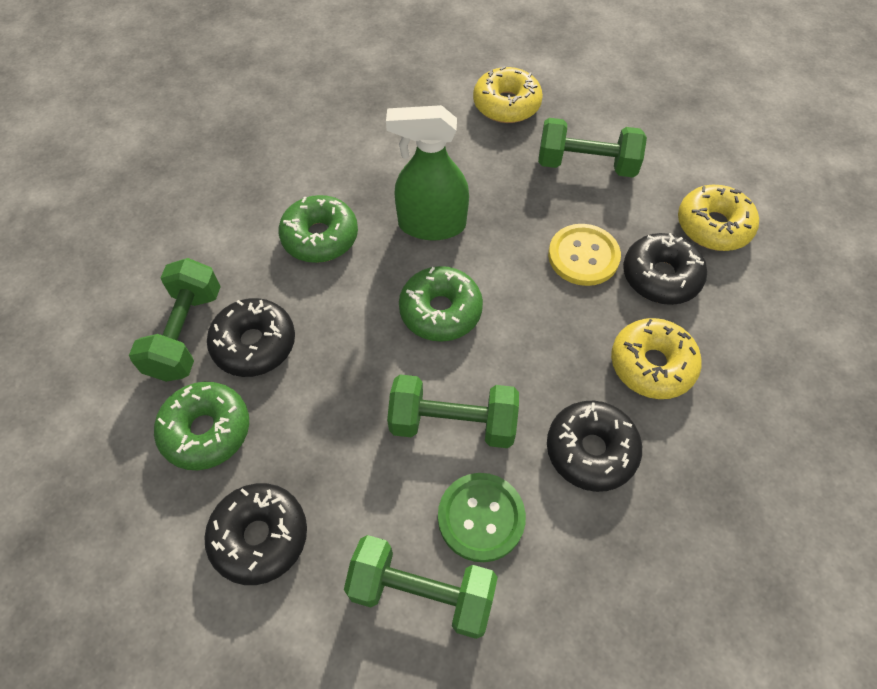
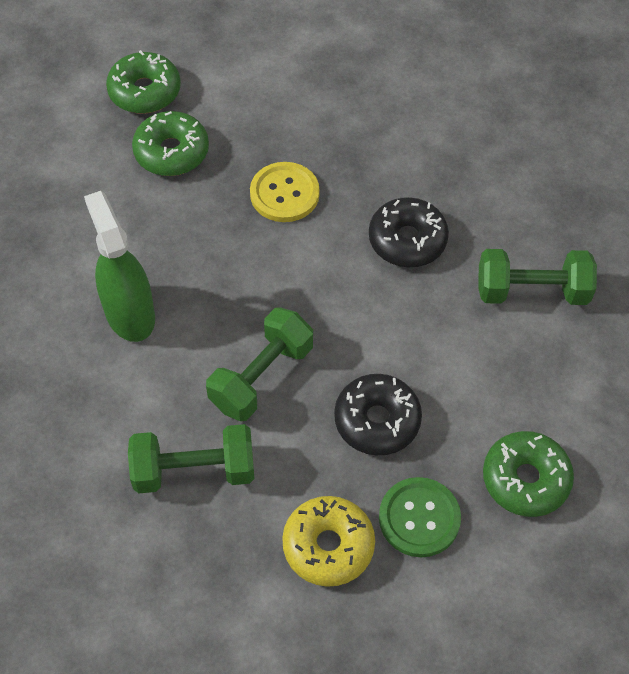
black donut: [204,483,307,585] [207,298,295,377] [547,401,642,492] [623,233,707,305] = 4 -> [334,374,422,455] [369,197,449,267] = 2
green dumbbell: [129,258,221,382] [344,535,498,639] [387,374,519,448] [538,118,647,177] = 4 -> [128,424,254,493] [206,307,313,421] [478,249,597,305] = 3
yellow donut: [473,66,543,123] [611,318,702,399] [678,185,759,251] = 3 -> [282,496,375,587] = 1

